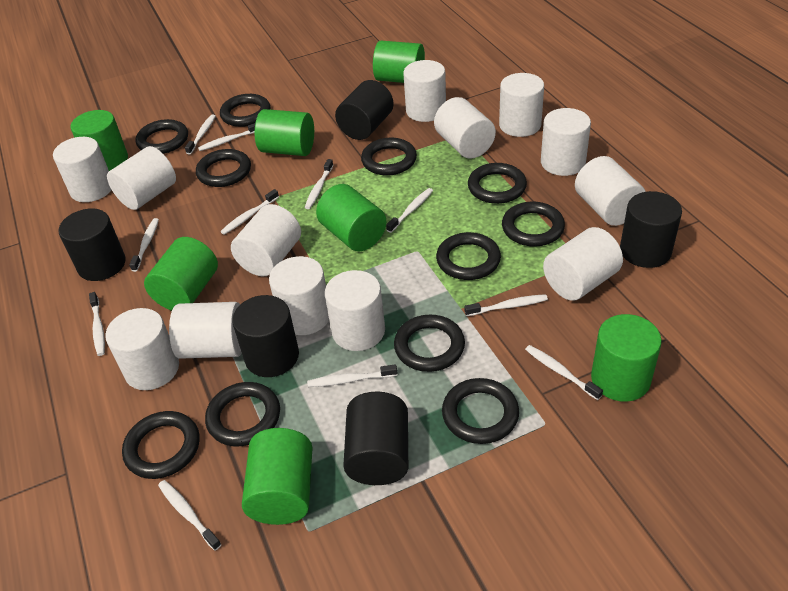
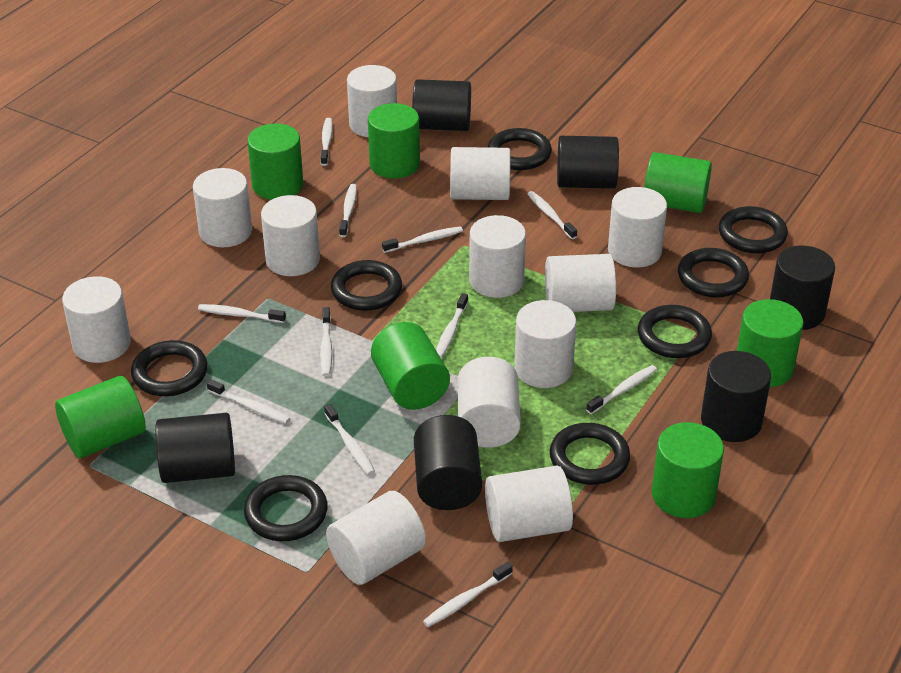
black cylinder: [58,208,126,281] [232,295,299,377] [335,80,394,140] [343,392,408,485] [620,191,682,268] = 5 -> [155,413,235,483] [412,79,471,131] [414,415,482,510] [557,136,619,189] [701,351,771,442] [770,245,835,330] = 6
black ring: [122,411,200,479] [136,119,188,154] [196,149,251,187] [205,382,280,447] [220,94,270,127] [361,138,417,176] [394,315,465,372] [436,232,501,280] [442,378,519,444] [468,163,527,204] [502,201,565,247] = 11 -> [131,340,208,396] [244,475,328,541] [331,260,402,311] [488,128,552,170] [550,423,630,485] [638,305,712,358] [678,248,749,297] [719,206,788,253] = 8
white cylinder: [53,137,111,202] [105,308,179,390] [107,146,176,210] [169,302,242,359] [231,204,301,276] [269,256,329,335] [325,270,385,351] [403,60,446,122] [434,97,496,159] [499,73,544,137] [541,108,591,176] [543,227,623,301] [575,156,646,226] = 13 -> [62,276,131,363] [193,168,252,247] [261,195,320,276] [326,491,426,585] [347,65,397,137] [450,147,510,200] [457,357,521,448] [469,215,526,298] [485,466,573,542] [514,300,576,388] [545,254,616,312] [608,187,667,268] = 12

